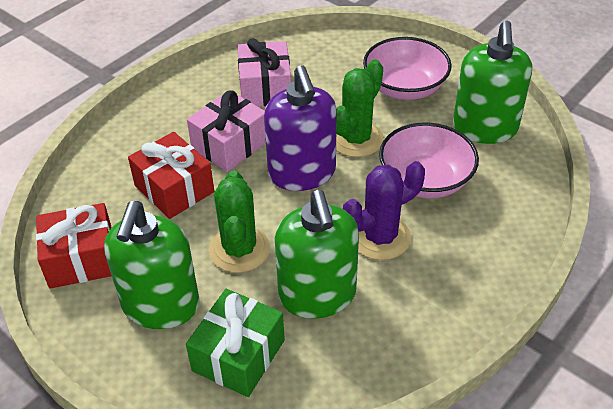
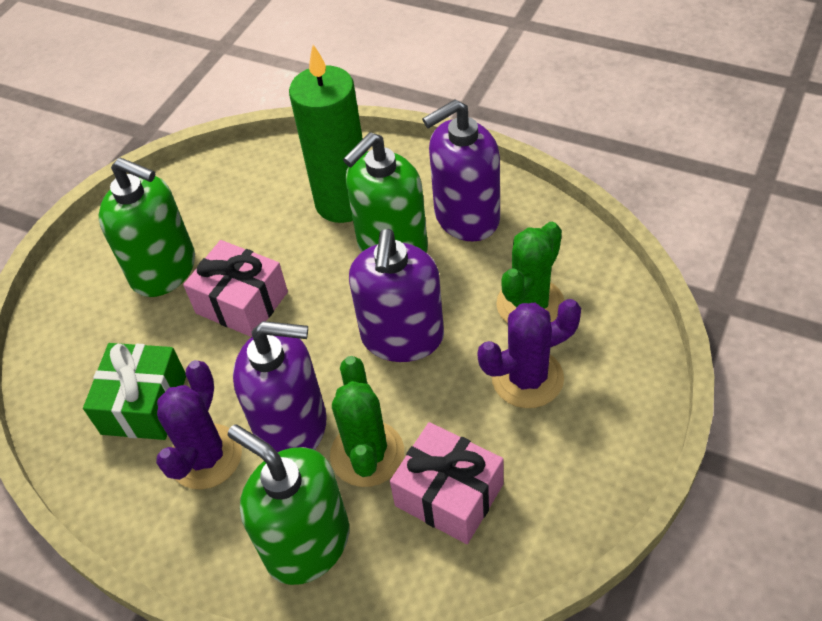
green candle: none = 0 -> [289,45,363,223] = 1
pink bowl: [363,37,452,100] [379,123,479,198] = 2 -> none = 0
purple cactus: [343,161,425,260] = 1 -> [156,360,242,489] [477,299,581,408] = 2
purple soap dispenser: [264,65,337,191] = 1 -> [233,321,327,452] [349,229,444,362] [422,99,500,242] = 3
red gift: [36,203,112,289] [128,132,214,219] = 2 -> none = 0

